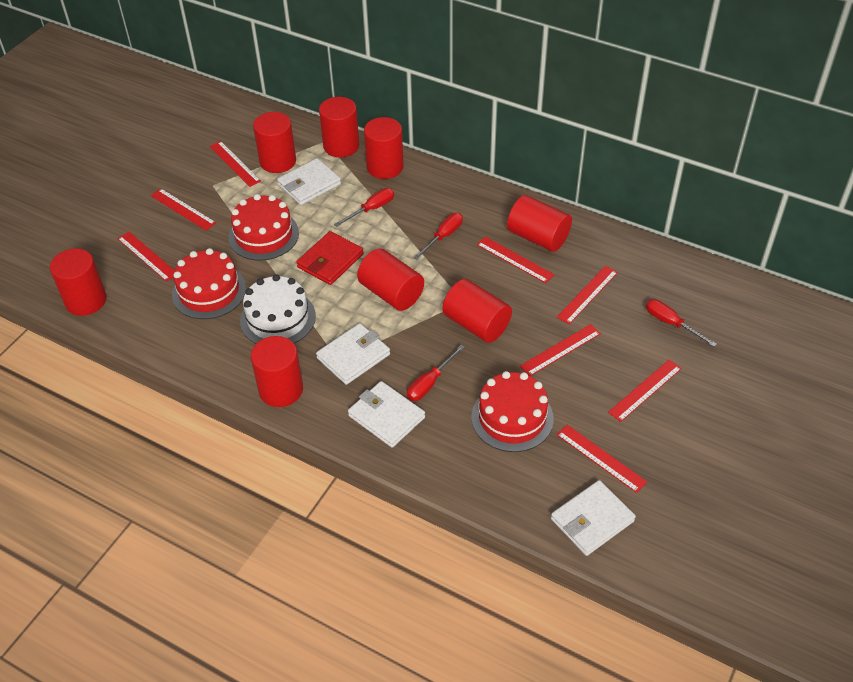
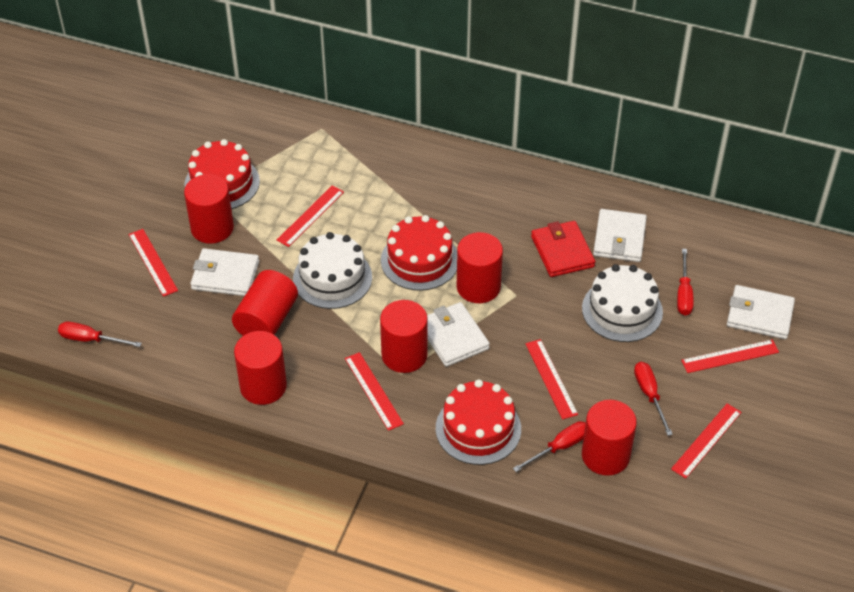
red cylinder: [50,248,107,316] [251,336,303,407] [253,112,296,173] [319,97,359,157] [357,248,424,311] [364,117,404,179] [442,279,512,343] [507,195,572,252] = 8 -> [184,174,234,244] [232,270,298,336] [234,331,287,405] [380,300,428,373] [457,232,503,303] [582,400,637,476] = 6
red ruler: [117,232,175,282] [151,189,216,230] [209,141,261,187] [477,237,554,283] [520,324,601,376] [557,266,618,324] [557,425,647,493] [608,360,682,422] = 8 -> [129,229,178,297] [277,186,344,247] [345,352,404,431] [525,339,578,420] [671,404,741,479] [681,340,779,373] = 6
white cake: [240,274,316,344] = 1 -> [293,232,372,309] [582,264,663,342] = 2

